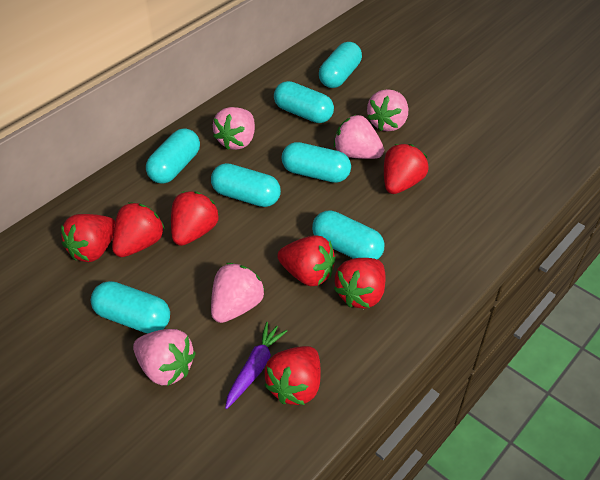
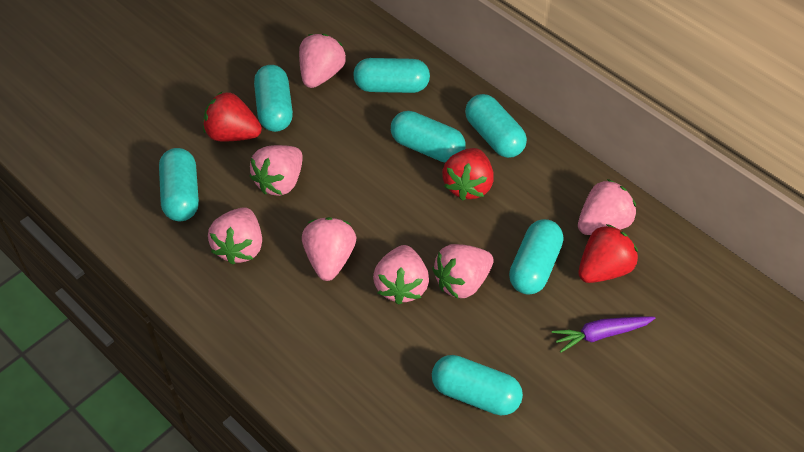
pink strawberry: [133,329,196,385] [211,263,265,323] [213,107,255,150] [334,115,384,159] [367,89,408,131] = 5 -> [208,207,262,265] [250,145,302,196] [299,34,346,88] [302,217,356,281] [373,245,429,305] [432,244,493,298] [578,179,636,235] = 7
red strawberry: [61,214,115,262] [112,203,165,257] [171,191,219,246] [264,346,320,405] [277,235,335,286] [334,258,386,309] [384,144,429,194] = 7 -> [203,92,262,141] [442,148,494,201] [579,224,638,283] = 3

